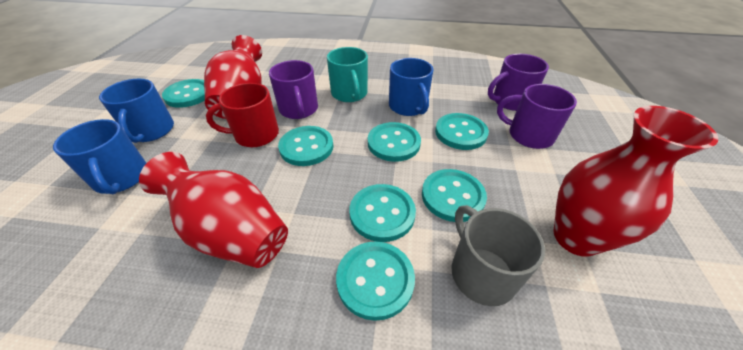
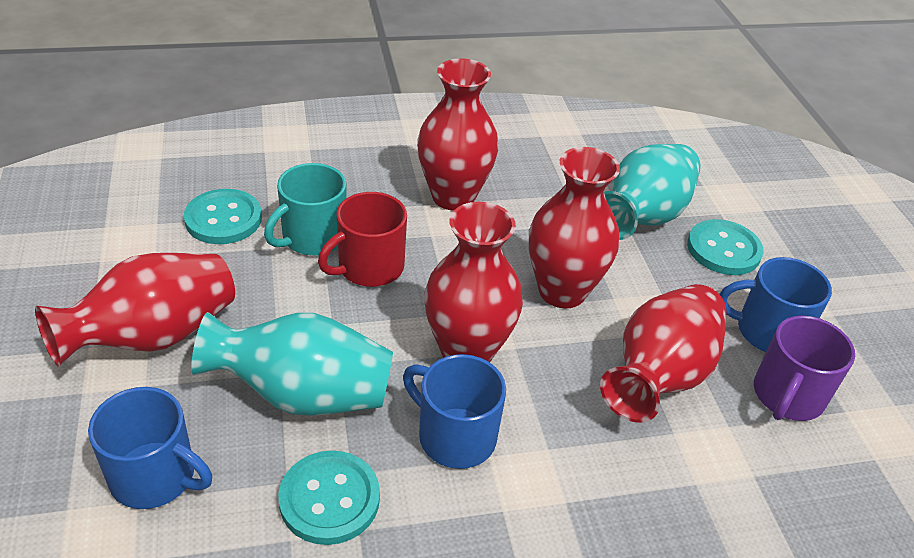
grey mug: [452,205,545,306] = 1 -> none = 0
purple mug: [269,60,318,119] [488,54,549,111] [497,84,577,149] = 3 -> [754,315,855,421] = 1
red vase: [139,152,288,268] [204,35,262,119] [553,106,718,257] = 3 -> [35,253,235,367] [417,58,499,211] [424,202,523,362] [529,147,620,309] [600,284,727,423] = 5
turquoise button: [162,79,205,108] [278,126,334,166] [336,241,415,321] [349,184,416,242] [368,122,421,162] [422,169,487,222] [435,113,489,150] = 7 -> [184,189,262,244] [278,450,380,545] [687,219,763,275] = 3
turquoise vase: none = 0 -> [191,312,393,416] [604,144,701,240] = 2

